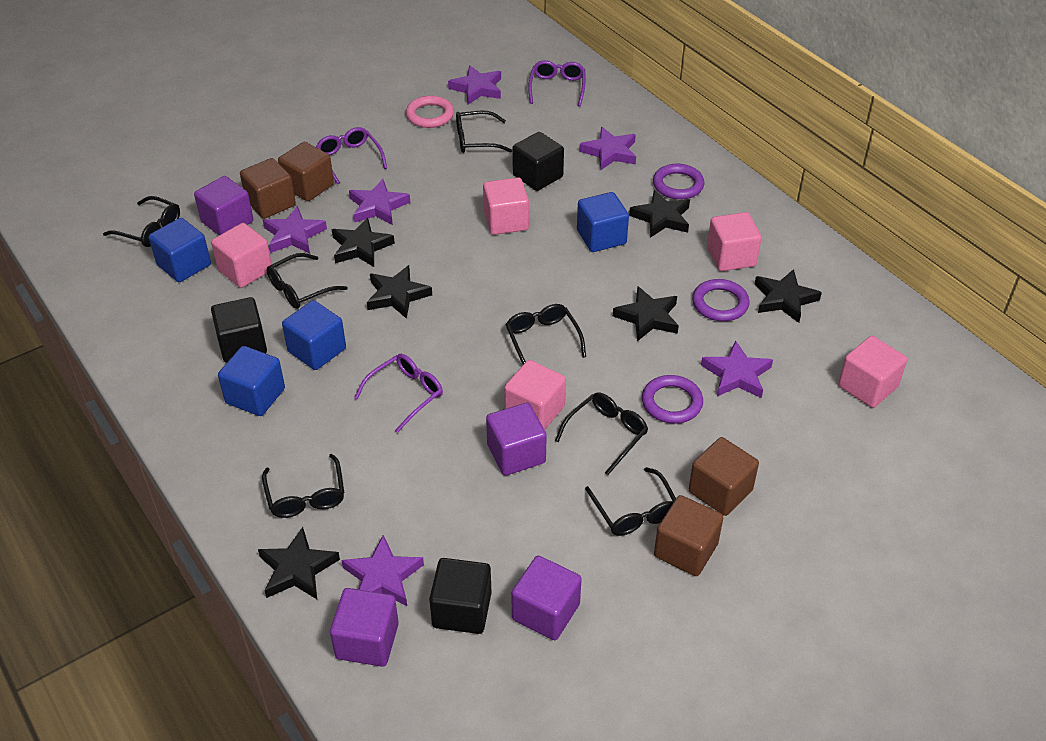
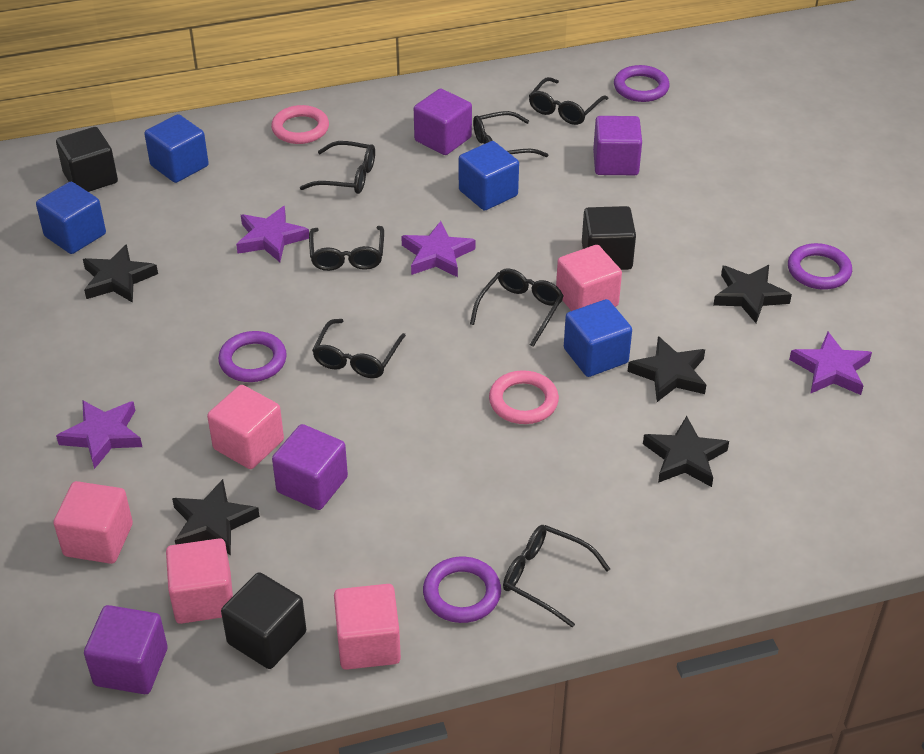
black star: [258,527,340,599] [332,218,395,267] [367,265,432,319] [613,286,679,341] [629,190,690,238] [754,269,822,323] = 6 -> [83,244,158,303] [172,479,260,556] [628,336,706,402] [643,416,729,487] [713,265,792,323] = 5
brown cube: [240,158,296,219] [278,142,334,201] [654,495,724,576] [689,437,759,516] = 4 -> none = 0
pink ring: [406,96,454,128] = 1 -> [271,105,329,144] [489,370,559,424] = 2
purple glasses: [316,127,387,184] [354,354,443,433] [528,60,585,106] = 3 -> none = 0
purple ring: [642,375,703,424] [653,163,704,200] [692,279,750,321] = 3 -> [218,331,287,382] [423,557,501,623] [614,65,670,102] [788,243,852,290] = 4
purple star: [263,206,327,253] [341,535,424,606] [349,179,410,225] [448,65,501,104] [579,127,636,170] [701,341,773,398] = 6 -> [56,400,142,469] [236,206,309,262] [401,221,475,277] [789,332,872,395] = 4

